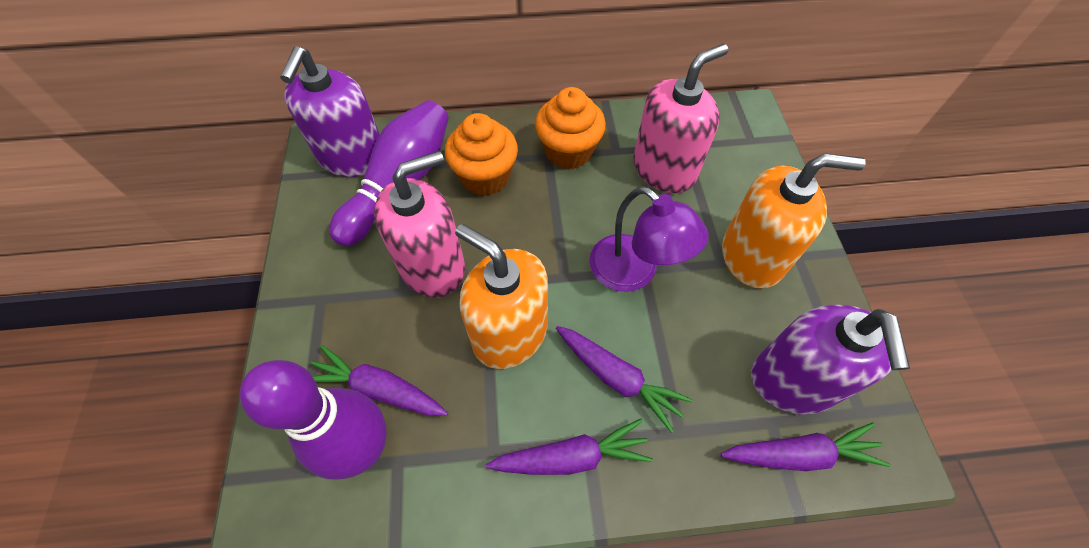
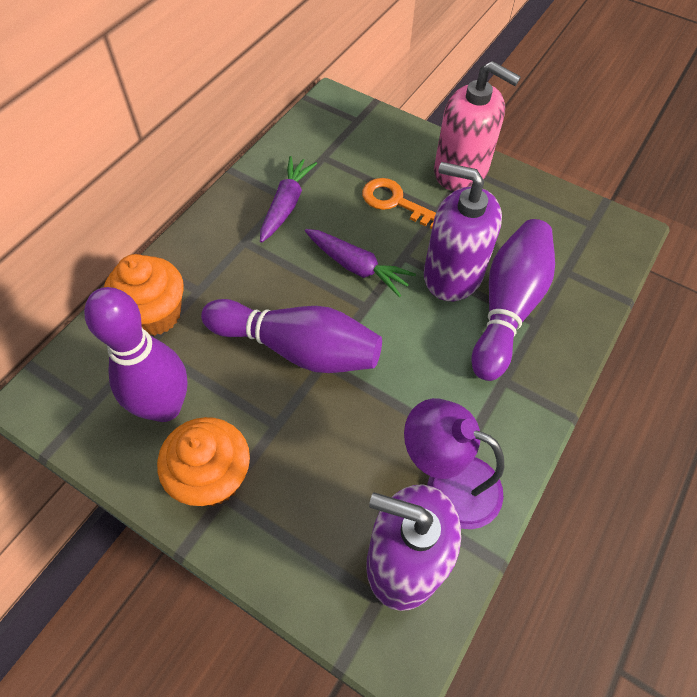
orange key: none = 0 -> [362,178,436,229] = 1
orange soap dispenser: [455,224,548,369] [722,153,866,289] = 2 -> none = 0
pink soap dispenser: [374,151,465,298] [633,44,728,193] = 2 -> [434,61,521,191] = 1
purple bowling pin: [240,360,387,479] [329,100,449,246] = 2 -> [84,287,188,422] [201,299,382,373] [471,219,555,381] = 3
purple carrot: [311,345,448,416] [486,419,653,475] [556,326,693,433] [721,423,891,471] = 4 -> [260,156,317,243] [305,229,416,297] = 2

